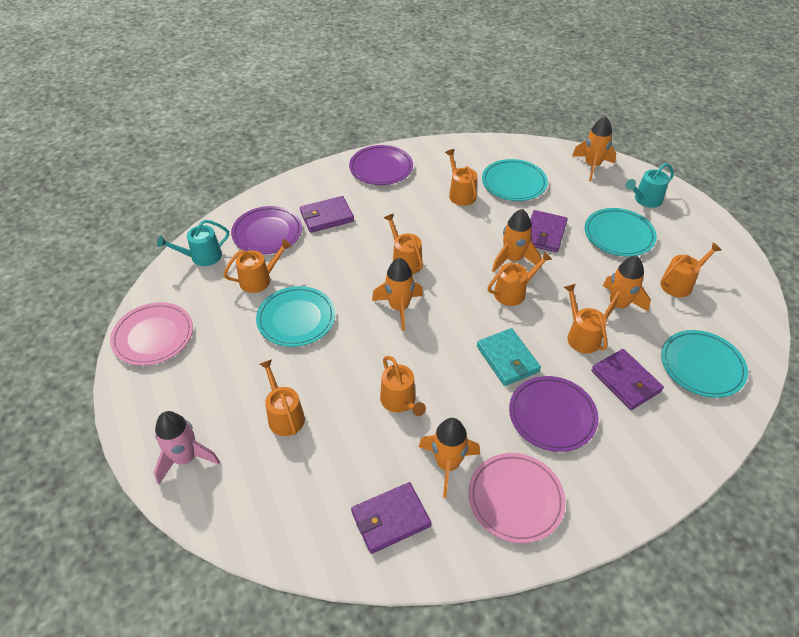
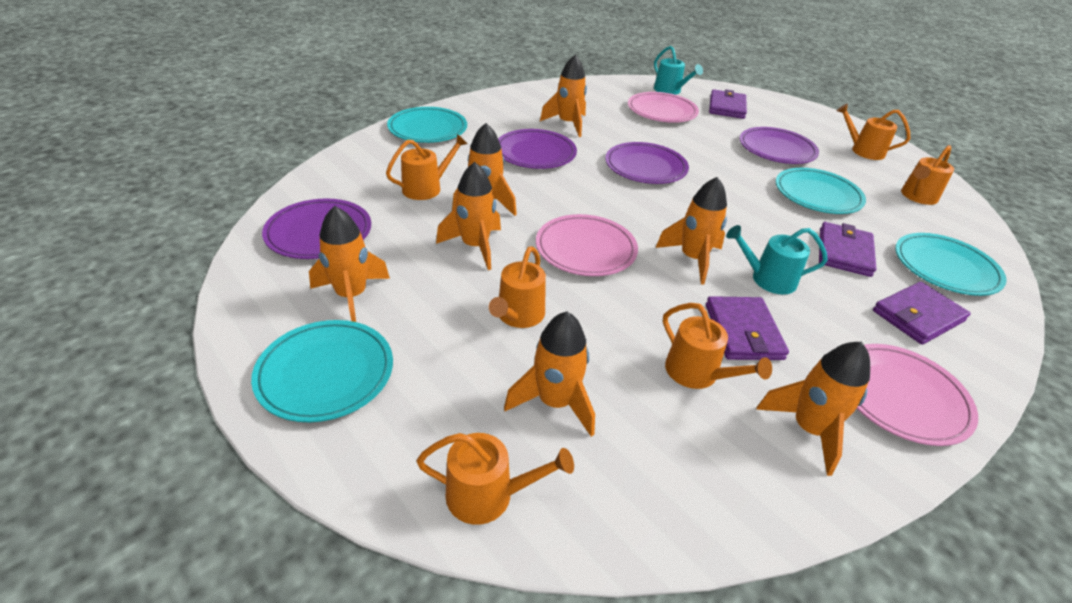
orange rocket: [372,258,423,331] [419,418,480,498] [492,209,541,273] [572,116,616,181] [603,256,650,319] = 5 -> [309,206,390,322] [436,162,501,270] [452,123,517,216] [504,311,595,437] [540,55,587,137] [656,177,727,284] [756,342,870,476] = 7
orange watering can: [223,239,292,293] [260,359,305,436] [380,356,426,416] [384,213,423,275] [445,149,477,206] [487,251,552,306] [564,284,608,354] [660,243,721,297] = 8 -> [386,134,468,200] [416,433,574,525] [489,246,546,328] [663,303,772,389] [837,103,910,160] [901,145,954,205] = 6
pink plate: [110,302,193,366] [468,453,566,543] = 2 -> [536,214,638,276] [628,92,699,123] [857,344,978,446] = 3
pink rocket: [154,411,220,485] = 1 -> none = 0
purple plate: [231,206,302,254] [349,145,413,185] [509,376,599,452] = 3 -> [262,198,371,259] [498,129,577,169] [605,142,689,184] [740,127,819,164] = 4
turquoise wallet: [477,328,541,386] = 1 -> none = 0

